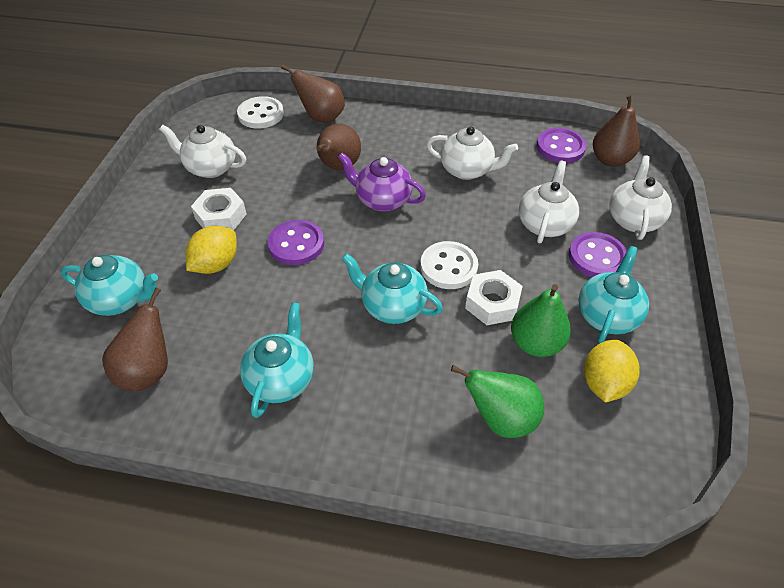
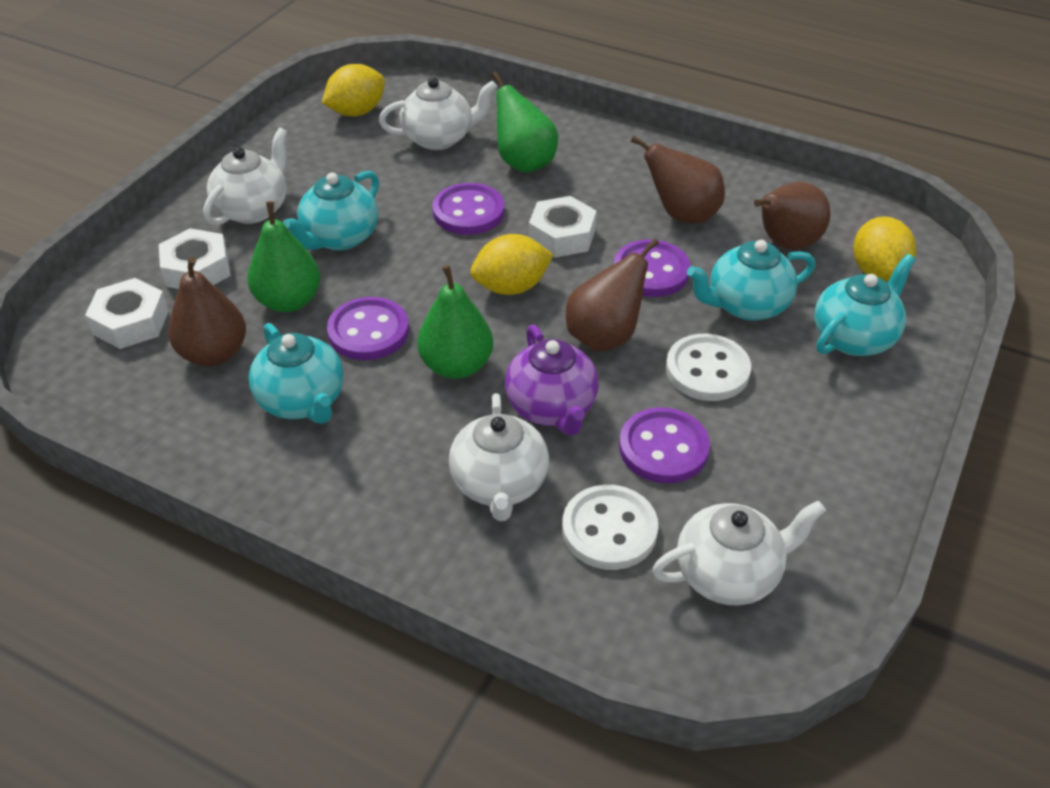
green pear: [451,365,544,438] [511,284,571,357] = 2 -> [248,201,321,312] [417,265,493,379] [492,71,558,173] = 3
purple button: [268,220,324,265] [537,128,586,163] [569,232,627,277] = 3 -> [327,297,409,360] [432,183,505,235] [614,239,690,297] [619,408,710,483] = 4
white nut: [191,188,246,230] [465,270,523,325] = 2 -> [85,278,169,349] [159,228,231,289] [529,196,596,258] = 3
yellow lemon: [186,226,237,274] [584,339,640,403] = 2 -> [322,64,385,116] [470,234,553,295] [853,217,916,281] = 3

